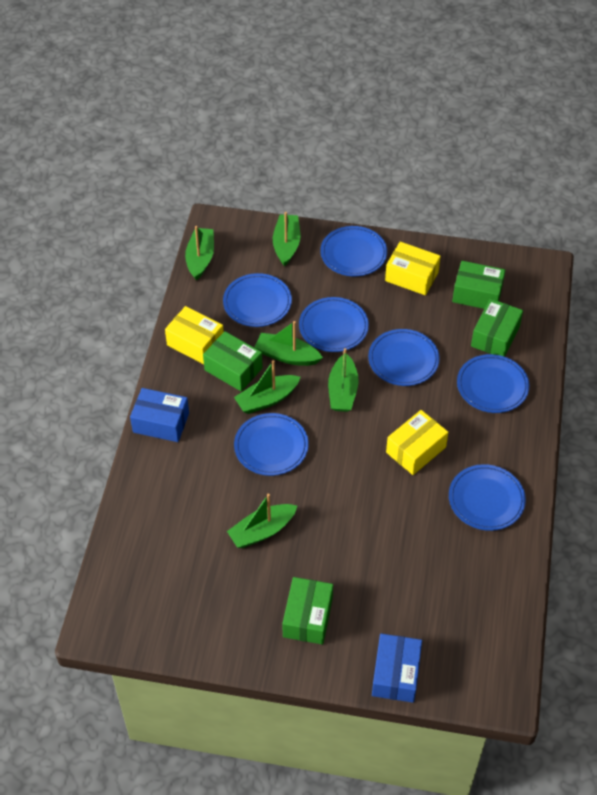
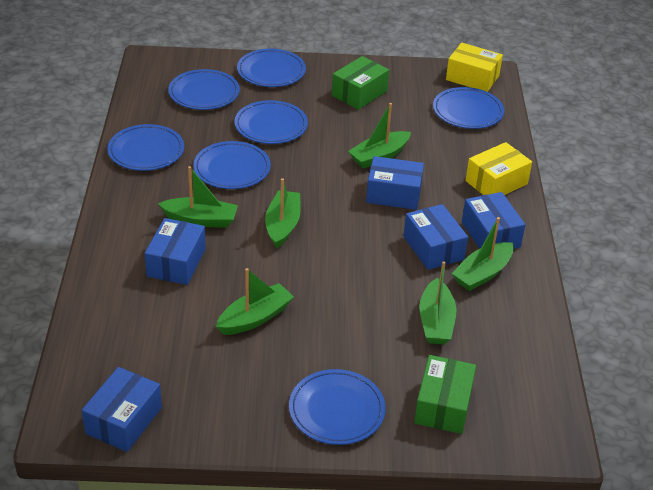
blue box: [130,388,189,442] [372,634,422,703] = 2 -> [82,367,162,452] [145,218,206,285] [366,156,424,210] [404,204,468,270] [462,192,525,249] = 5
green box: [203,331,263,391] [282,577,333,644] [452,261,505,309] [471,299,523,357] = 4 -> [332,56,389,110] [414,355,476,434] = 2
yellow box: [165,306,223,364] [385,242,441,295] [386,410,448,475] = 3 -> [446,43,503,92] [465,142,532,195] = 2

